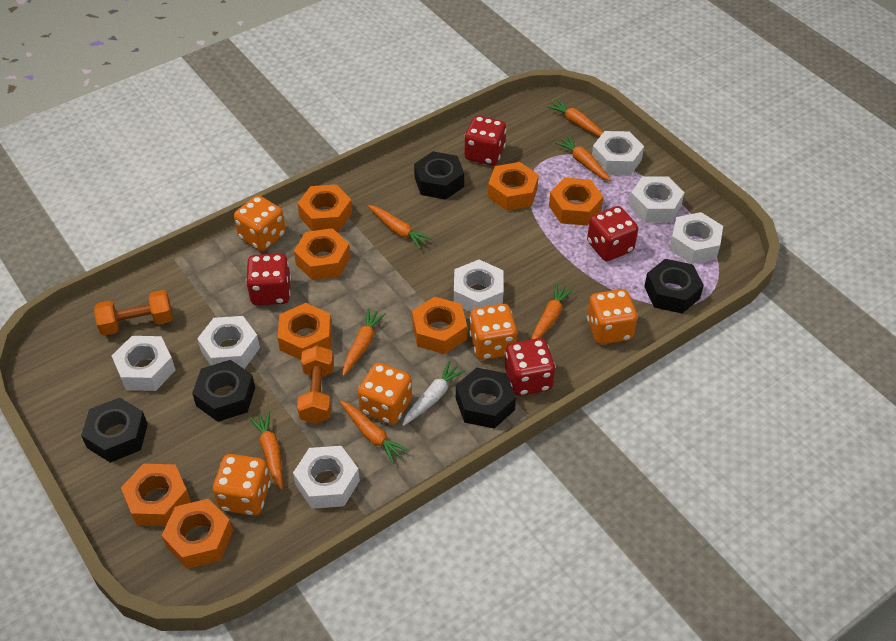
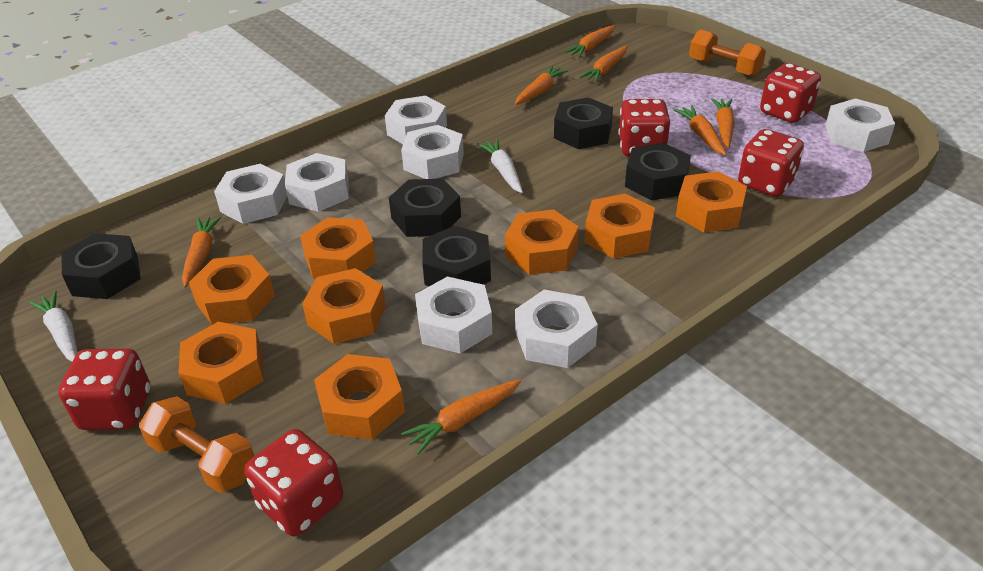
orange dice: [213,454,271,516] [234,195,286,251] [358,363,412,425] [469,304,517,360] [587,289,638,344] = 5 -> none = 0
red dice: [246,254,291,305] [464,116,506,165] [505,338,555,396] [587,206,638,261] = 4 -> [58,349,150,430] [244,429,343,537] [618,99,670,156] [738,129,804,197] [760,63,821,123] = 5
white carrot: [402,361,466,426] = 1 -> [29,291,78,362] [477,139,523,193] = 2

